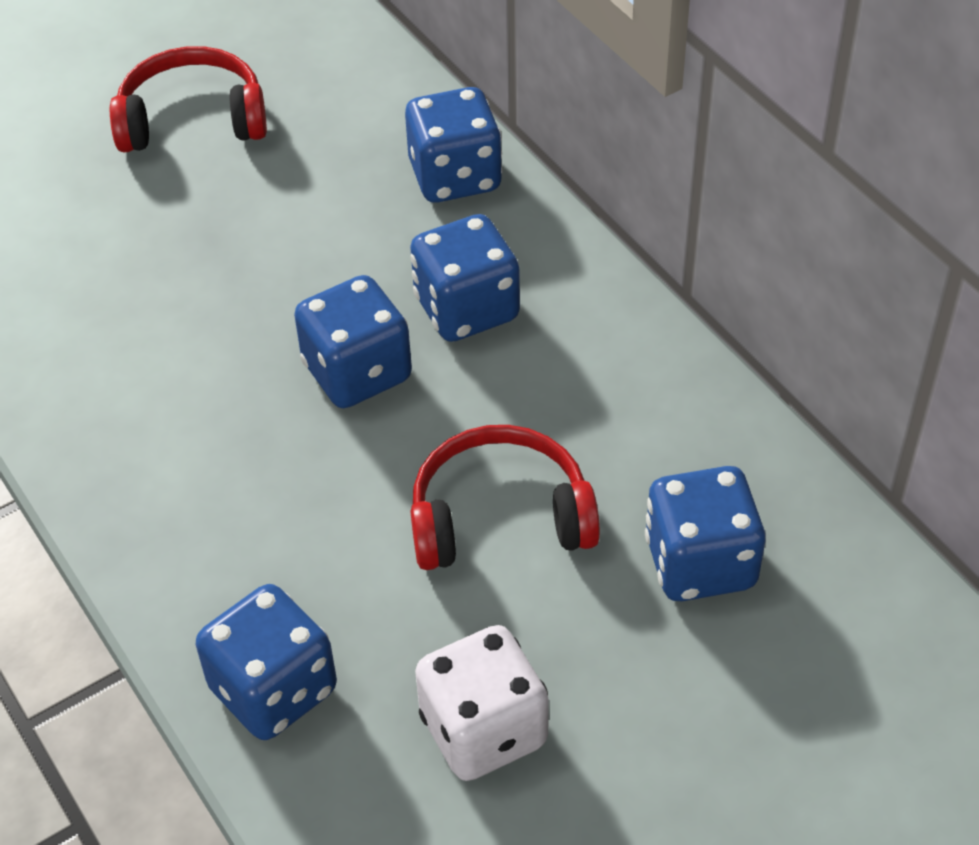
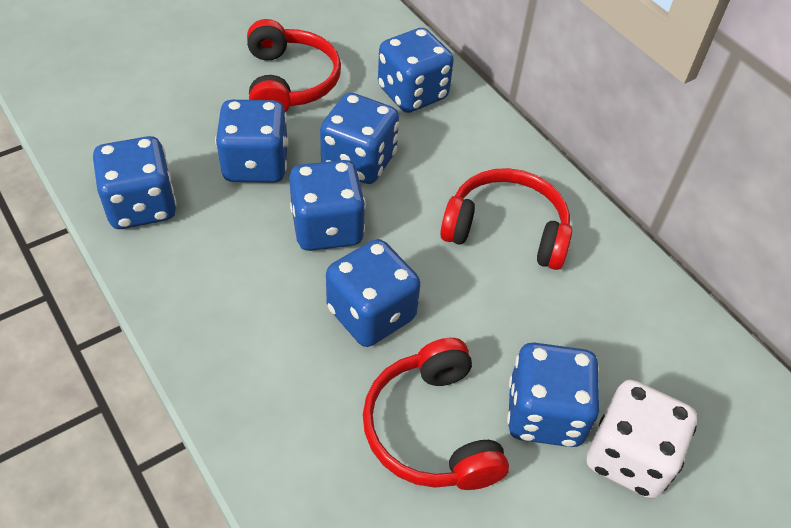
blue dice: [196,584,337,740] [294,275,412,408] [405,87,503,202] [410,214,520,342] [645,466,765,601] = 5 -> [93,136,177,229] [215,100,289,183] [289,160,366,251] [320,93,399,184] [326,239,421,347] [378,28,454,113] [507,343,599,447] = 7
red headphones: [110,46,267,152] [411,425,600,570] = 2 -> [247,19,341,112] [363,338,509,490] [440,168,572,270] = 3

